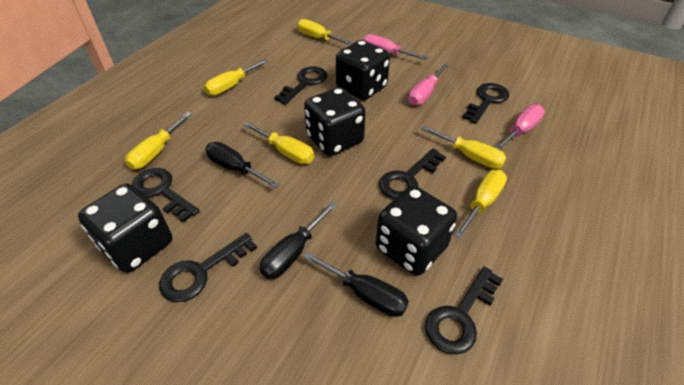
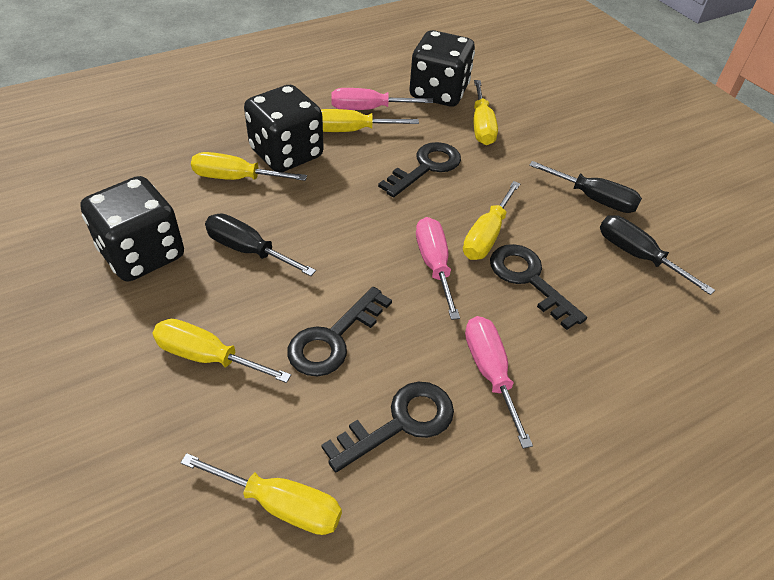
black dice: [78,183,172,273] [304,87,366,156] [336,40,390,100] [376,186,457,276] = 4 -> [80,176,184,282] [244,85,324,172] [410,30,475,107] = 3
black key: [132,168,200,223] [159,233,257,302] [274,67,327,105] [379,148,446,199] [425,267,503,354] [462,83,509,124] = 6 -> [287,287,392,377] [321,382,454,472] [378,142,461,197] [490,244,587,330] = 4

